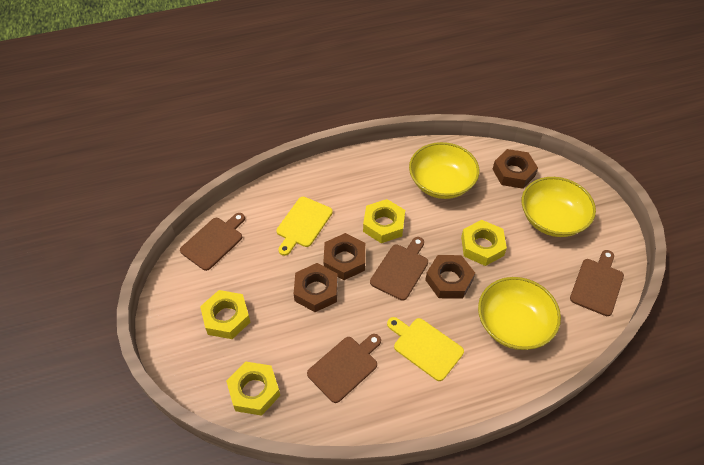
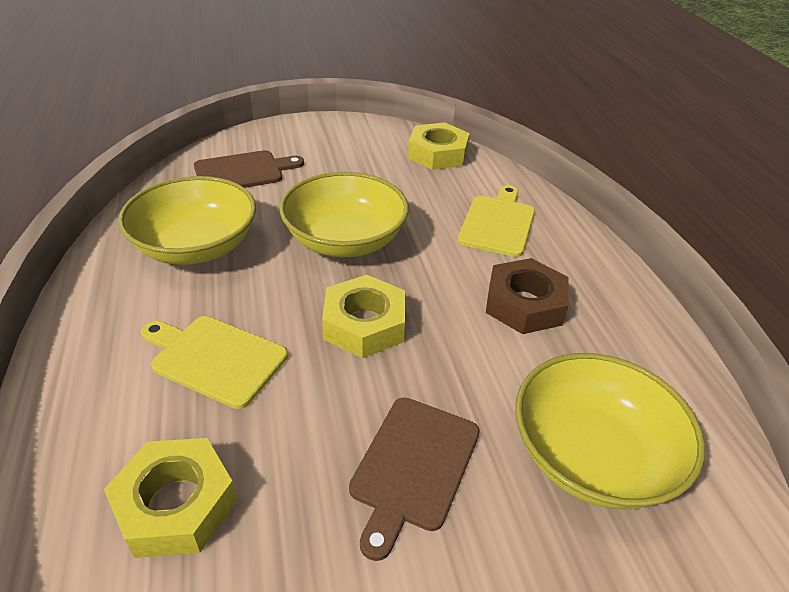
brown cutting board: [180,213,245,271] [307,334,381,403] [370,237,428,301] [570,250,624,316] = 4 -> [194,150,304,188] [349,397,480,561] = 2
brown nut: [294,263,338,312] [323,233,365,280] [425,255,475,299] [492,149,538,189] = 4 -> [486,258,569,334] = 1
yellow nut: [200,290,250,339] [226,361,280,416] [363,199,405,243] [461,220,507,266] = 4 -> [104,438,237,558] [322,275,405,358] [408,122,470,170] = 3

